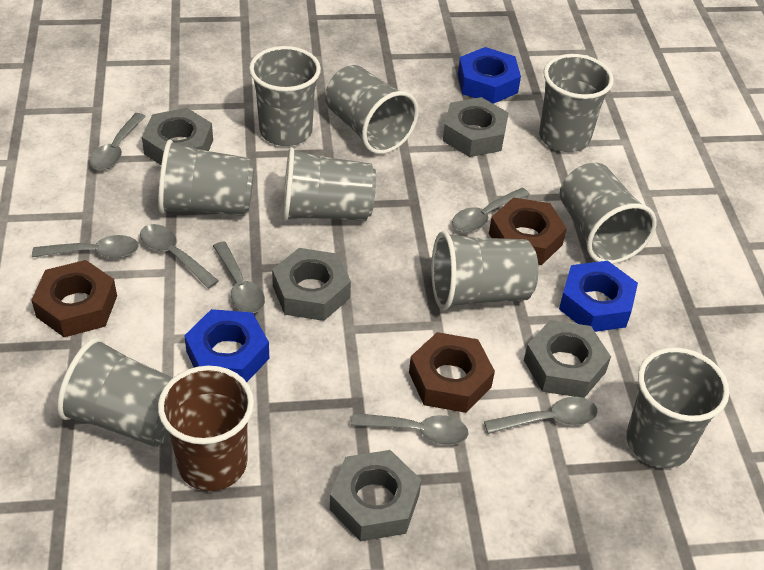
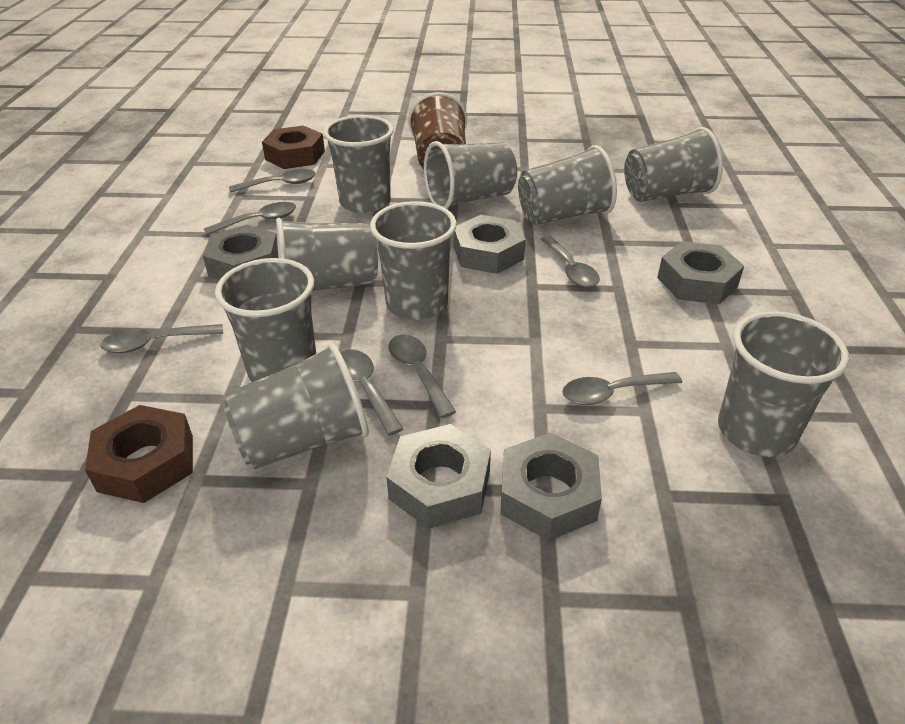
blue nut: [184,309,269,382] [458,47,521,104] [559,261,638,332] = 3 -> none = 0
brown nut: [31,260,117,337] [409,332,495,413] [489,197,567,265] = 3 -> [85,405,193,503] [262,125,325,169] = 2

